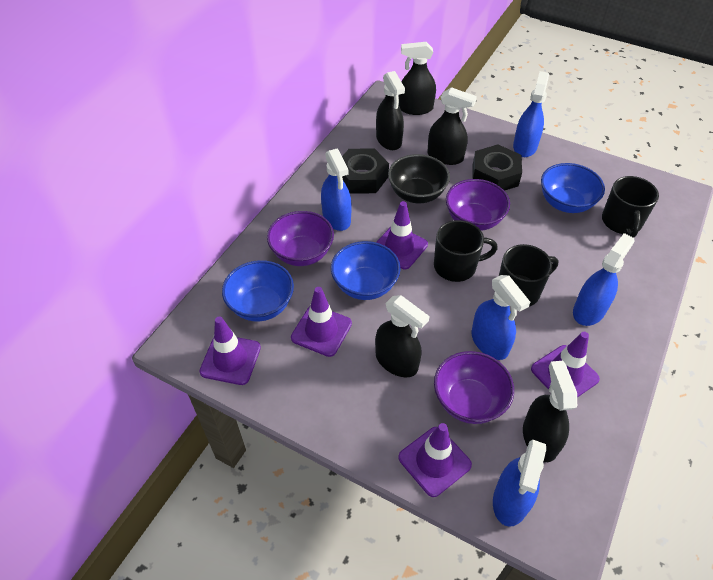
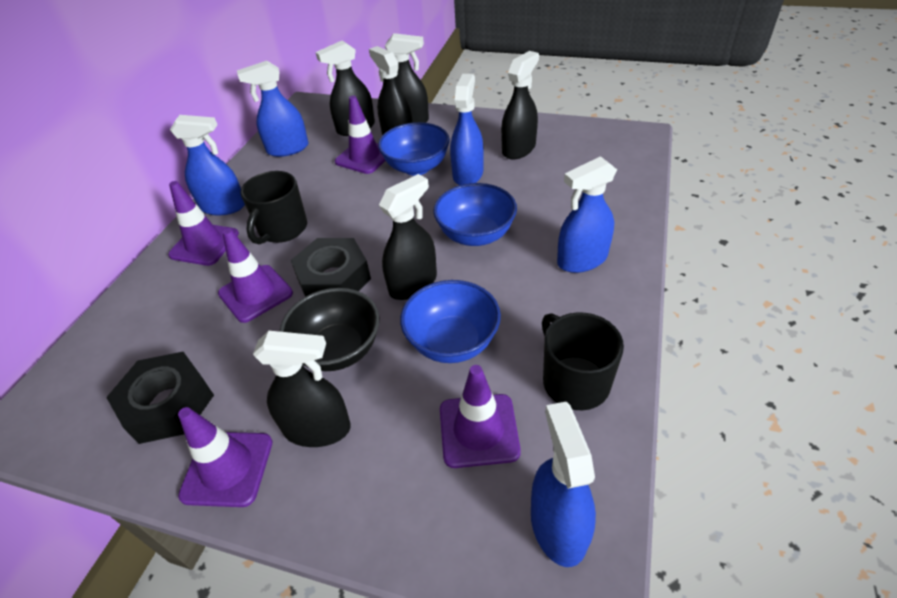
black mug: [434,220,498,282] [499,244,558,306] [602,176,659,238] = 3 -> [241,171,307,244] [542,312,624,410] = 2
black spray bottle: [375,295,430,377] [376,71,405,150] [399,42,436,115] [427,87,477,165] [523,361,577,462] = 5 -> [253,331,351,447] [316,41,375,136] [369,46,413,135] [379,174,437,300] [385,33,429,123] [501,51,539,159] = 6
purple bowl: [267,211,334,266] [434,351,514,424] [446,179,510,231] = 3 -> none = 0

